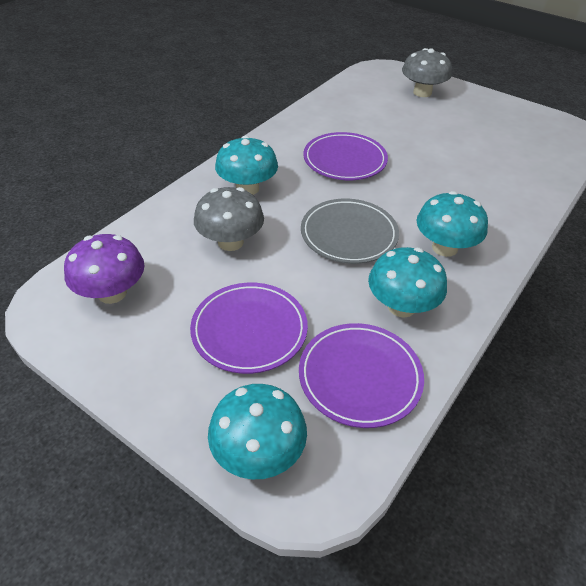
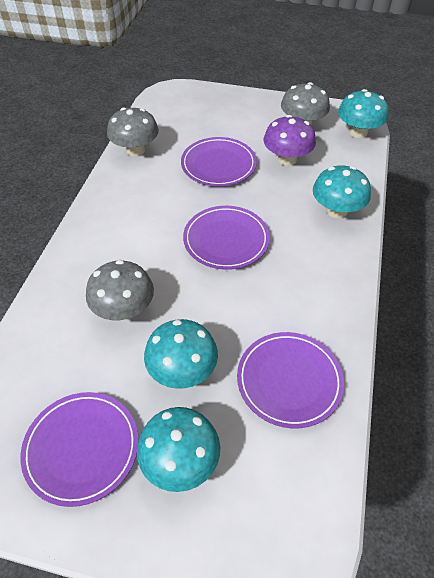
grey mushroom: [194,187,264,251] [402,48,452,97] = 2 -> [86,260,154,320] [107,108,159,156] [281,82,330,126] = 3
grey plate: [301,199,399,264] = 1 -> none = 0
purple plate: [190,283,308,374] [299,323,424,428] [303,132,388,180] = 3 -> [20,392,139,507] [181,137,257,186] [183,206,270,270] [237,332,344,429] = 4

